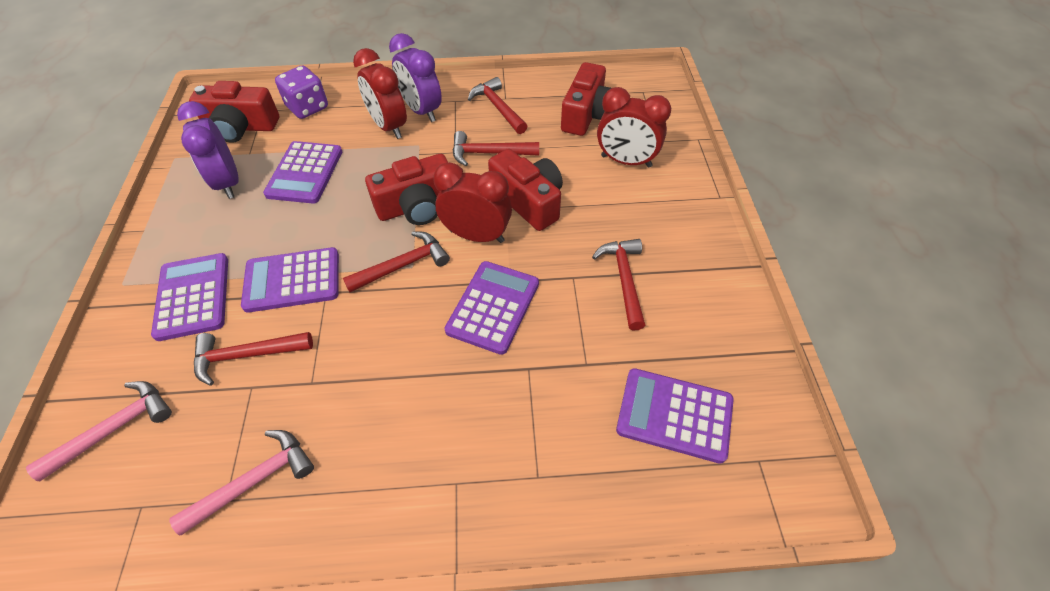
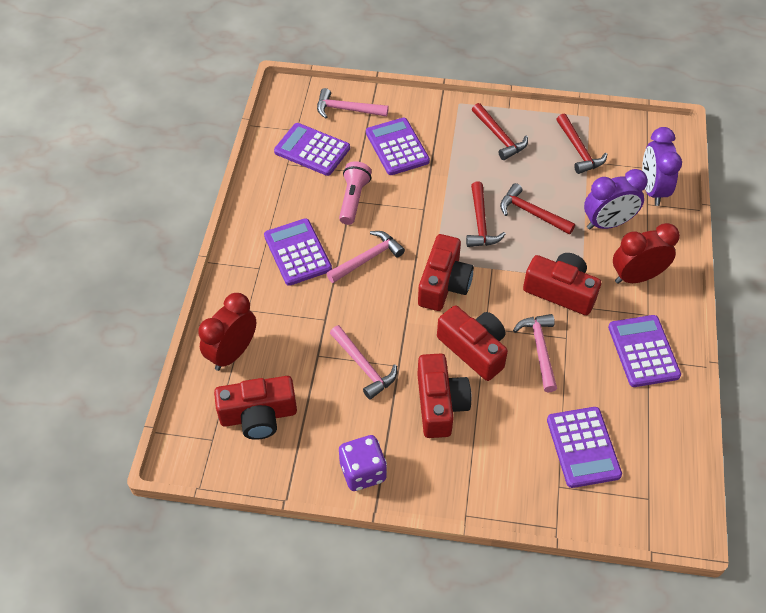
pink flashlight: none = 0 -> [339,161,372,225] = 1
pink hammer: [26,381,172,481] [169,430,314,536] = 2 -> [317,88,389,119] [327,231,405,283] [330,325,397,400] [513,314,557,392] = 4
red camera: [189,81,279,143] [365,154,448,225] [488,149,563,231] [561,62,611,136] = 4 -> [214,376,297,440] [417,354,472,438] [418,234,474,311] [437,305,508,381] [523,253,601,315] = 5
red clock: [353,48,407,139] [433,162,512,243] [597,87,671,168] = 3 -> [198,293,256,371] [613,223,680,284] = 2
red hammer: [194,332,313,386] [343,231,450,292] [453,131,539,166] [468,77,528,134] [592,239,646,330] = 5 -> [466,182,506,247] [472,103,528,160] [500,183,575,235] [557,114,607,174] = 4

